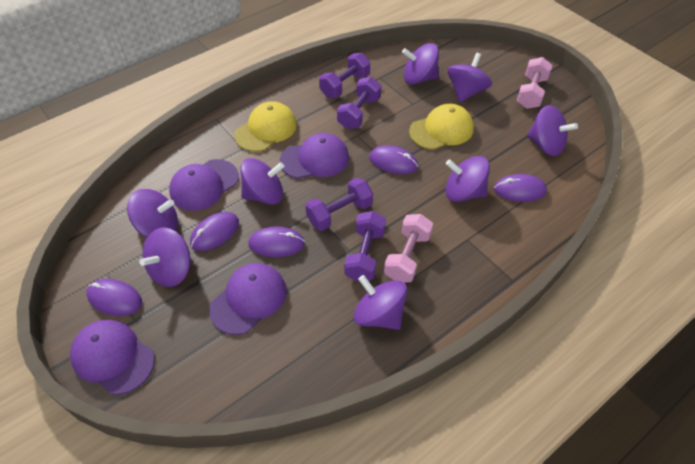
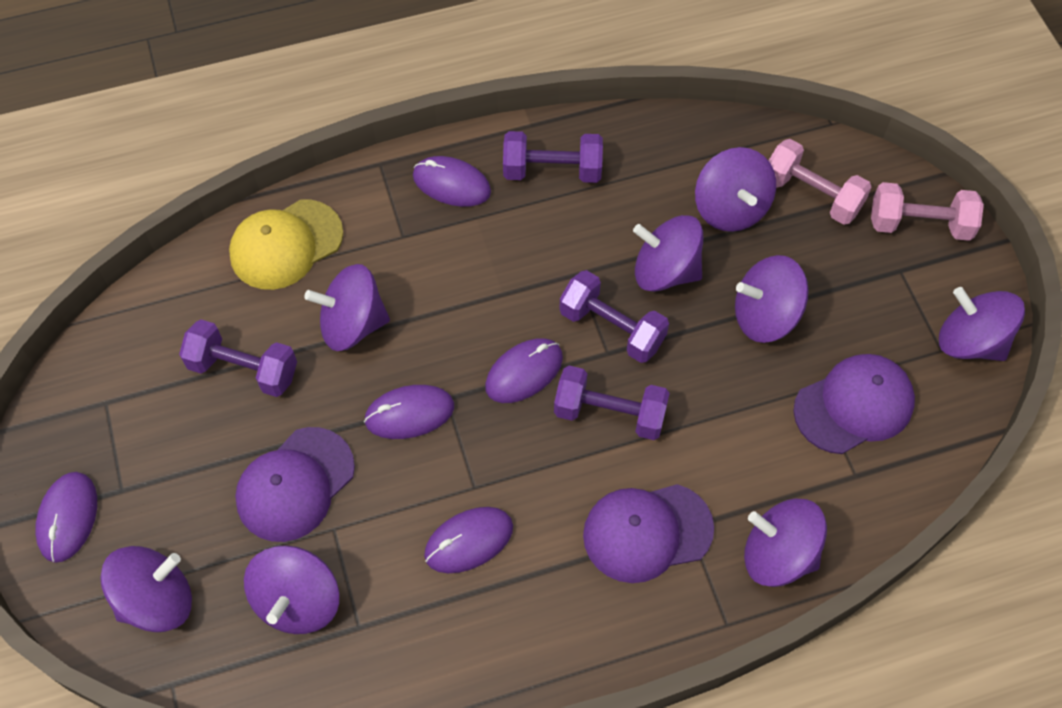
purple cap: [70,320,155,395] [169,159,239,211] [209,263,287,335] [280,133,349,179] = 4 -> [235,427,355,542] [583,484,714,583] [794,354,915,454] = 3
yellow cap: [234,101,297,152] [409,104,474,150] = 2 -> [229,199,343,290] = 1

